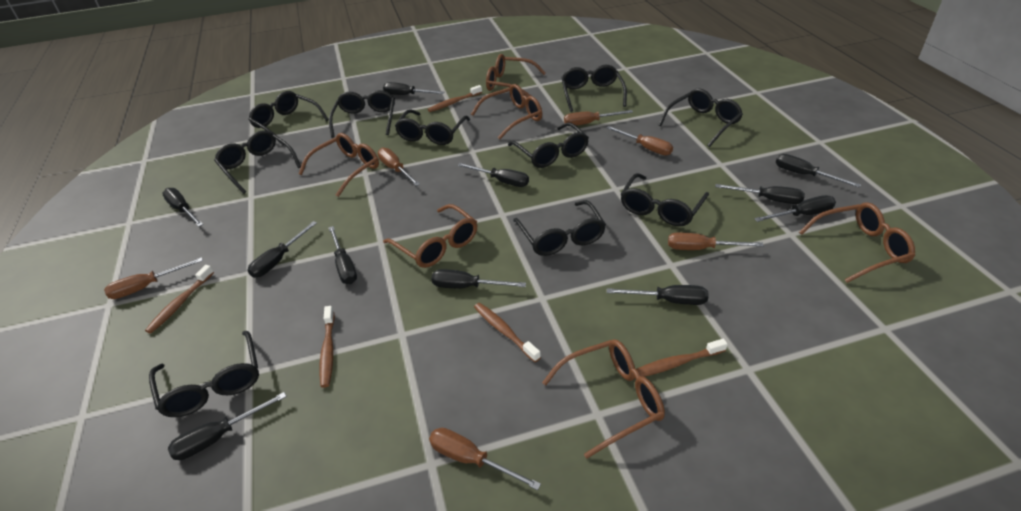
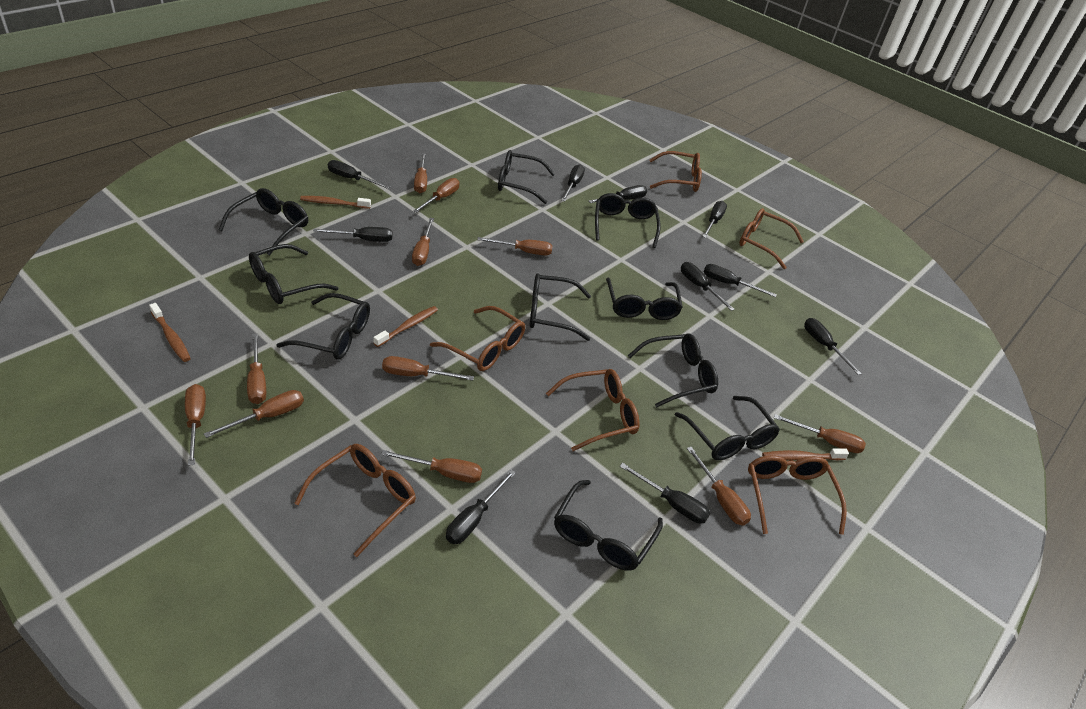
black screwdriver: [162,188,203,227] [168,392,287,460] [247,221,317,278] [328,226,357,284] [383,82,444,95] [431,269,526,288] [458,163,529,187] [607,285,708,305] [715,184,805,204] [754,195,836,222] [776,154,861,187] = 11 -> [313,227,392,242] [328,160,390,189] [446,470,516,544] [561,165,585,201] [589,185,647,203] [620,463,710,524] [681,262,735,311] [702,201,727,238] [704,264,777,297] [804,318,862,375] = 10
brown screwdriver: [104,257,203,299] [378,148,420,186] [429,428,541,490] [564,110,633,126] [607,126,673,155] [668,232,763,250] = 6 -> [185,384,206,466] [204,390,304,438] [247,334,266,404] [381,450,482,483] [382,356,474,380] [412,218,434,266] [413,178,459,213] [414,153,427,193] [477,237,553,256] [687,447,751,525] [774,414,866,453] = 11
brown toothbrush: [145,265,214,334] [319,306,335,388] [428,85,482,112] [474,303,541,362] [634,339,728,379] = 5 -> [149,303,191,362] [300,196,371,209] [373,306,438,347] [762,448,849,461] = 4

